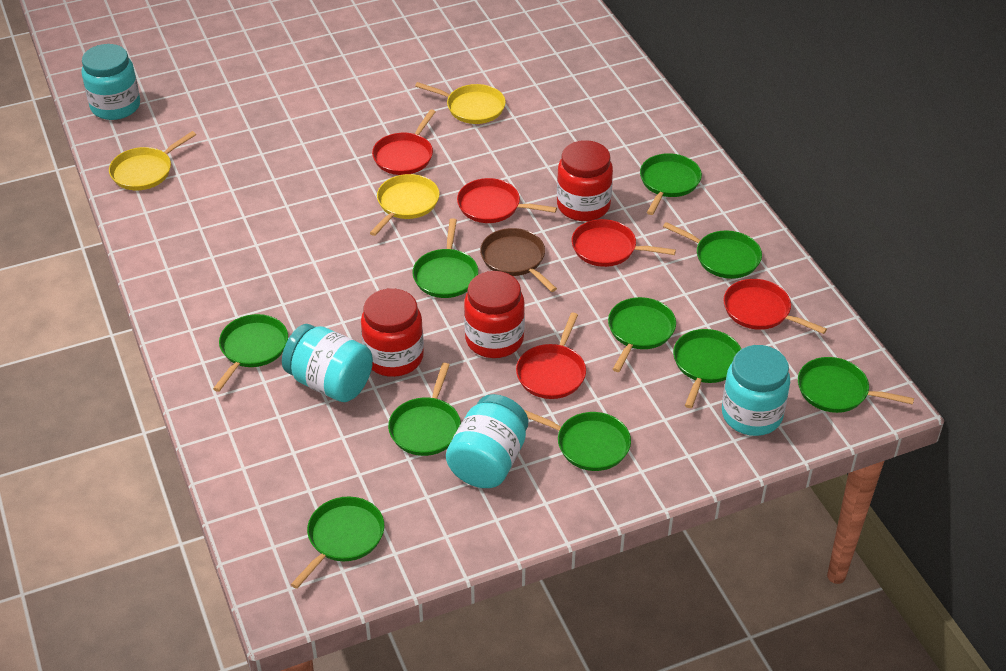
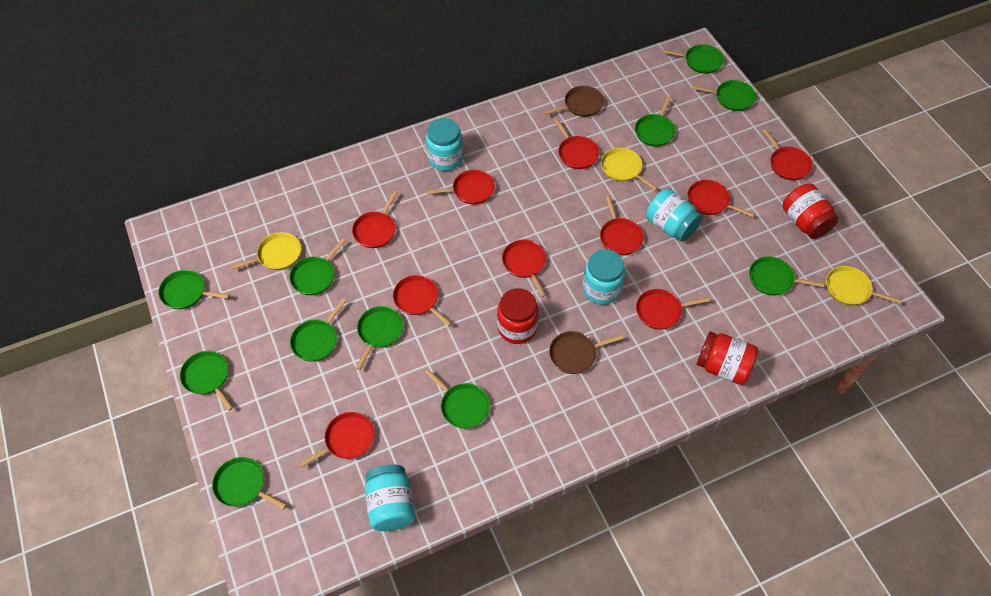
brown pan: [480,228,557,292] = 1 -> [544,86,604,117] [549,331,624,374] = 2
green pan: [213,314,288,392] [291,497,384,589] [388,363,461,456] [412,218,478,298] [524,410,631,471] [608,297,676,372] [640,153,702,215] [663,222,762,279] [673,329,741,408] [798,357,914,413] = 10 -> [158,270,230,309] [180,351,233,411] [212,457,287,510] [289,238,346,295] [290,299,346,362] [356,306,404,370] [424,369,490,429] [635,96,675,147] [662,44,724,74] [692,80,756,111] [749,256,824,295] = 11
red pan: [372,109,436,175] [457,178,557,223] [516,313,586,399] [572,219,676,267] [723,279,827,334] = 5 -> [299,412,375,468] [352,191,398,248] [393,275,452,327] [427,170,495,205] [502,240,546,297] [554,118,599,169] [600,196,644,255] [636,289,710,330] [687,180,754,217] [762,129,813,180] = 10

